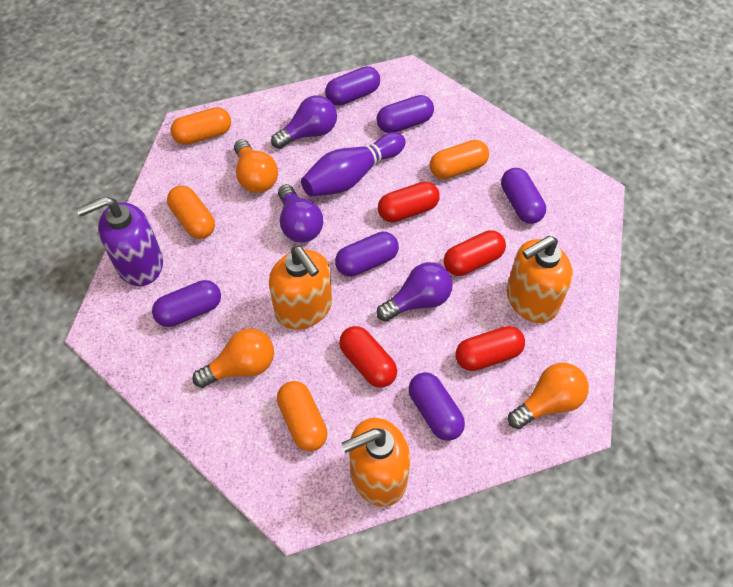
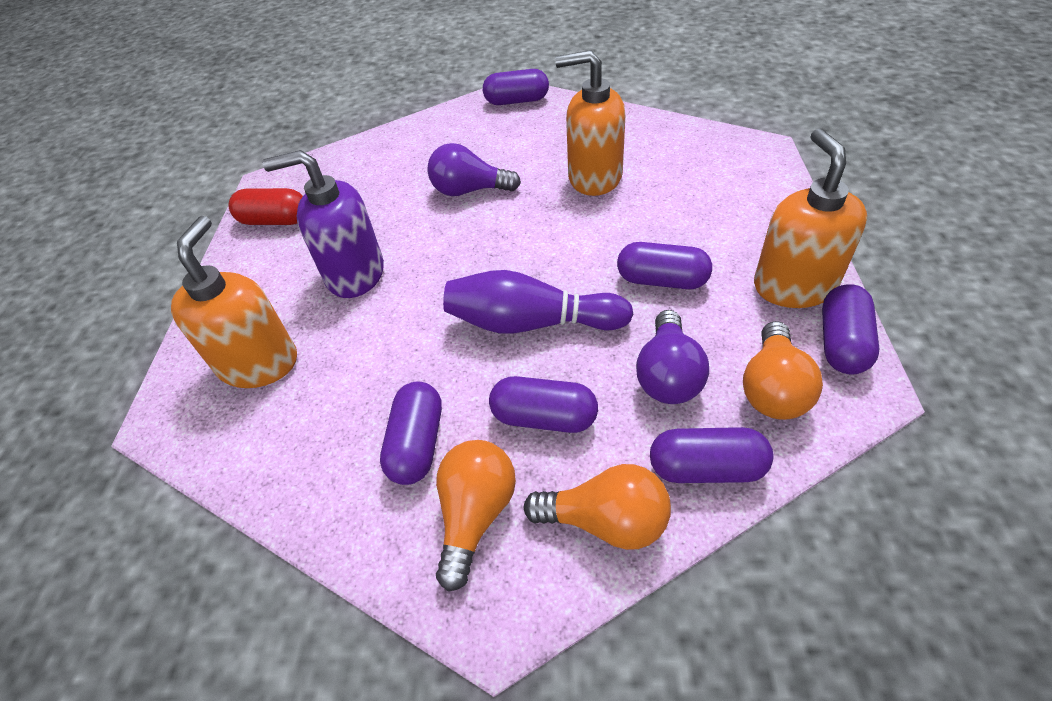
orange capsule: [167,185,215,239] [170,107,231,145] [277,381,327,451] [430,140,489,179] = 4 -> none = 0
purple light bulb: [271,95,337,149] [278,184,323,243] [376,262,453,322] = 3 -> [427,143,521,196] [636,310,709,404] = 2
red capsule: [339,326,397,388] [378,181,440,222] [444,230,506,276] [455,326,525,371] = 4 -> [229,188,303,225] = 1

